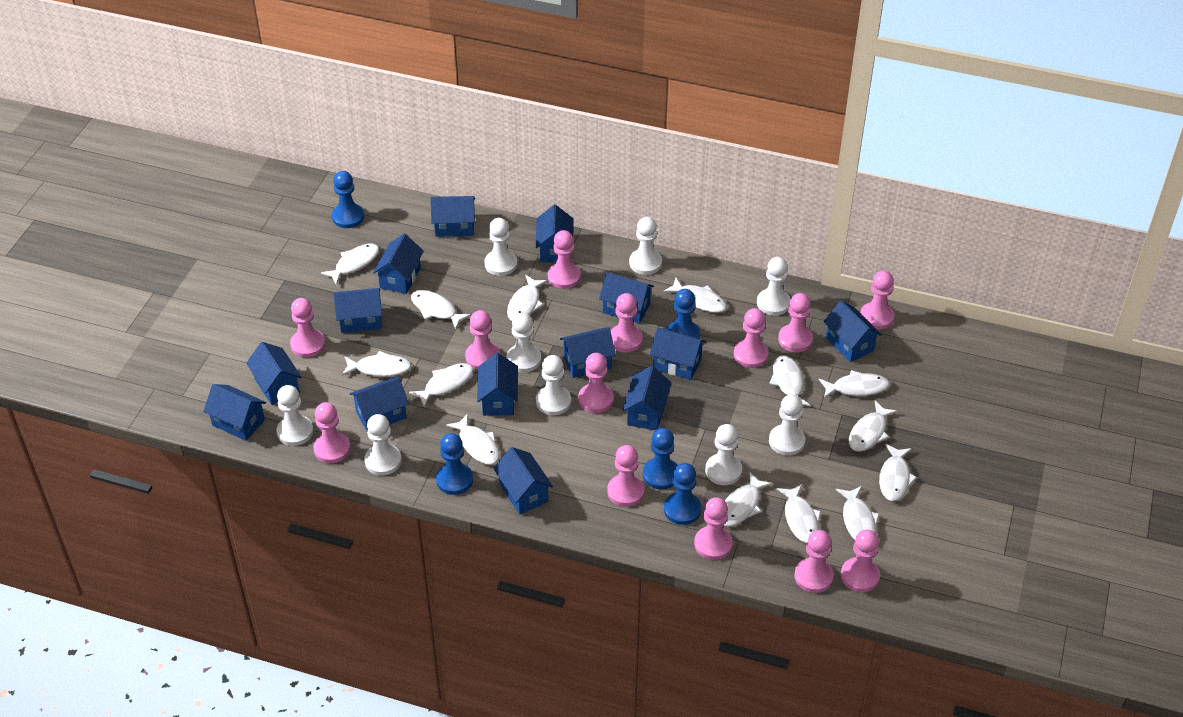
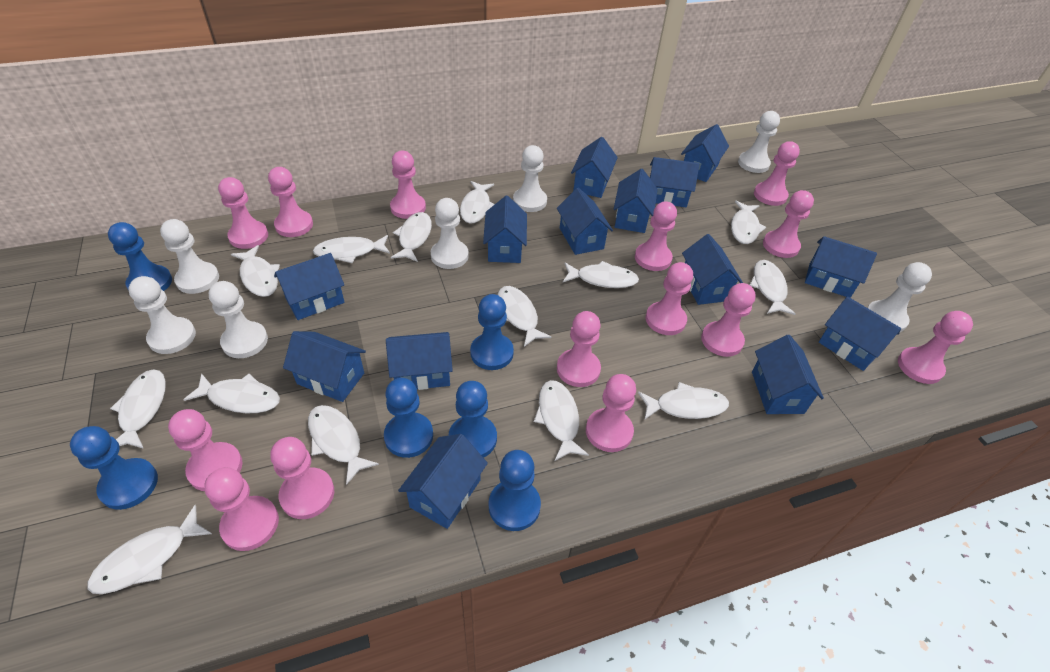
blue pawn: [332,171,364,228] [436,433,473,495] [643,428,677,489] [664,463,701,525] [666,289,700,339] = 5 -> [70,426,158,510] [108,222,172,291] [384,378,433,458] [449,381,497,458] [470,294,514,370] [489,450,541,531] = 6
pink pawn: [290,298,325,357] [313,402,351,463] [465,310,500,370] [548,230,581,289] [578,353,614,413] [607,445,645,507] [611,293,643,353] [694,497,733,560] [734,308,769,368] [778,293,813,352] [794,530,834,593] [841,529,880,592] [860,270,895,330] = 13 -> [168,409,242,491] [204,467,279,551] [218,177,268,249] [268,167,313,237] [270,437,334,519] [390,151,426,219] [557,311,601,387] [586,374,636,452] [635,201,677,271] [646,262,693,335] [701,283,756,357] [754,141,800,206] [763,190,814,258] [898,311,973,384] = 14
white pawn: [277,385,313,446] [364,414,402,476] [484,218,517,276] [506,313,541,373] [536,355,571,415] [629,217,662,275] [705,424,742,485] [757,257,791,316] [769,394,806,456] = 9 -> [128,276,196,354] [160,219,219,294] [209,281,268,358] [431,198,469,269] [513,145,547,212] [738,111,780,173] [867,262,932,332] = 7

